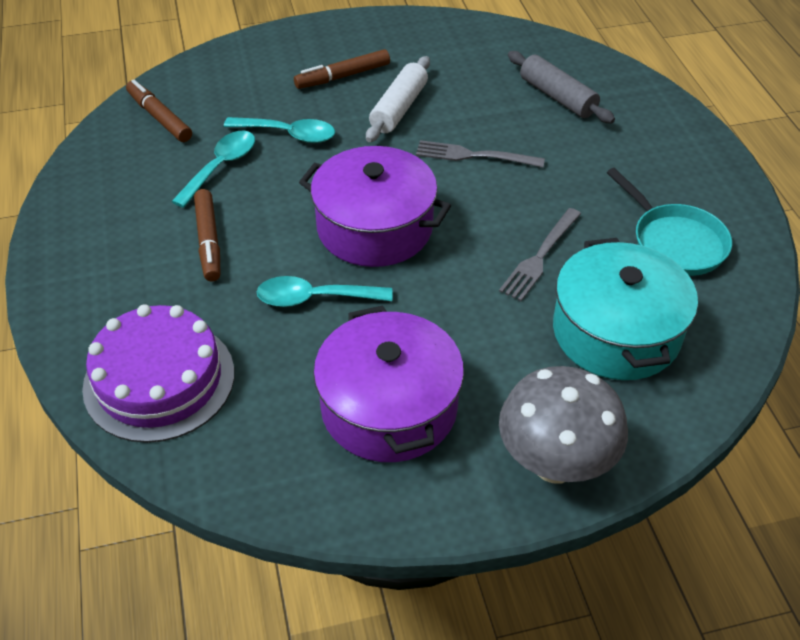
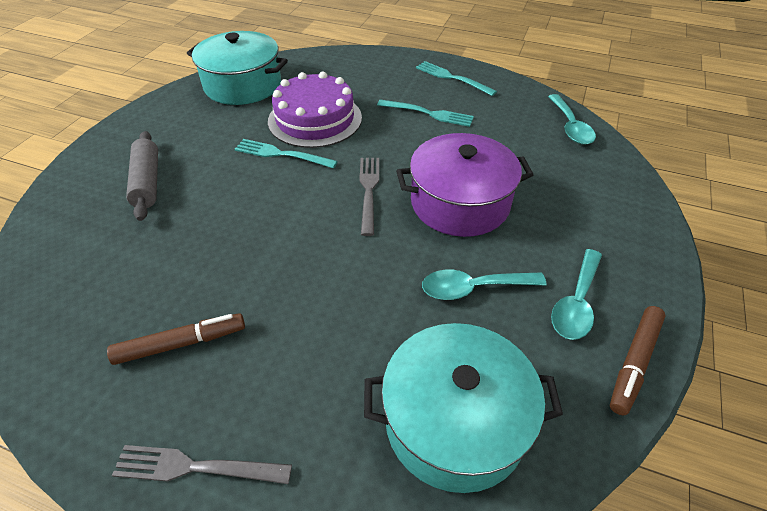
brown marker: [126,80,192,142] [194,189,220,281] [294,49,390,89] = 3 -> [107,313,245,365] [610,306,666,415] = 2
grey mushroom: [499,366,628,483] = 1 -> none = 0
purple pot: [299,146,451,267] [313,306,464,462] = 2 -> [396,133,533,237] = 1
turquoise fork: none = 0 -> [235,139,338,168] [377,100,474,127] [416,61,497,96] = 3
turquoise pan: [607,168,732,276] = 1 -> none = 0
turquoise pot: [553,238,698,380] = 1 -> [187,31,288,105] [364,323,563,493] = 2
white rolling pin: [366,56,430,142] = 1 -> none = 0

